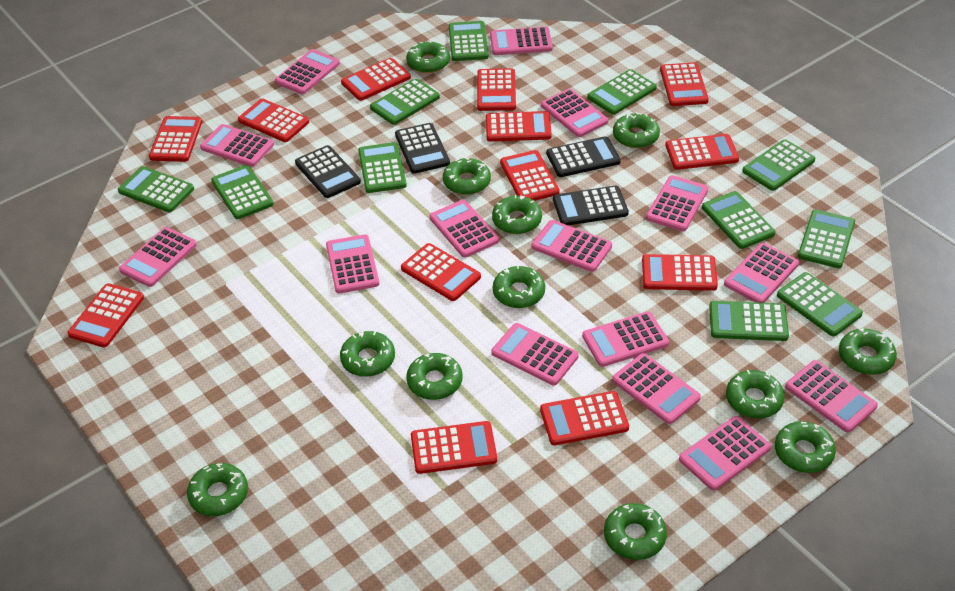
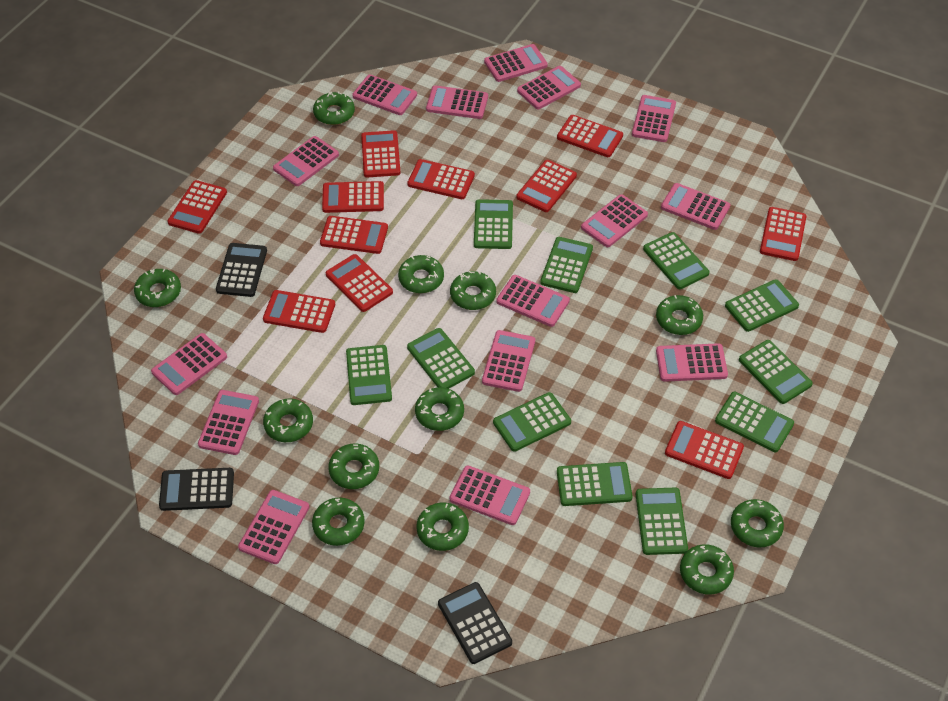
black calculator: [295,145,361,198] [395,123,450,174] [546,136,621,177] [553,186,629,225] = 4 -> [159,468,234,511] [216,243,267,297] [438,582,512,664] = 3
red calculator: [67,283,144,348] [149,116,202,162] [238,99,309,142] [341,58,411,101] [401,243,481,301] [411,421,497,474] [477,68,516,111] [486,111,552,142] [500,150,560,201] [540,391,629,445] [642,254,718,291] [660,62,709,106] [665,134,739,170] = 13 -> [168,180,227,234] [263,290,335,333] [320,216,388,254] [322,181,384,213] [326,254,393,312] [361,130,401,177] [408,159,475,199] [517,160,577,212] [557,115,623,157] [665,421,744,479] [760,207,806,261] = 11

